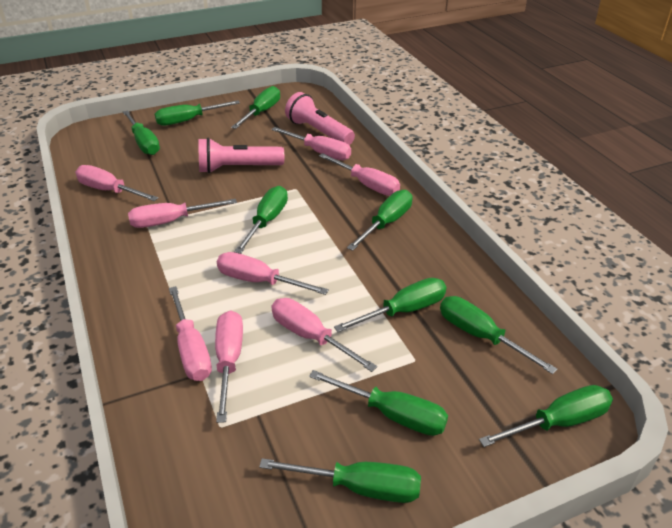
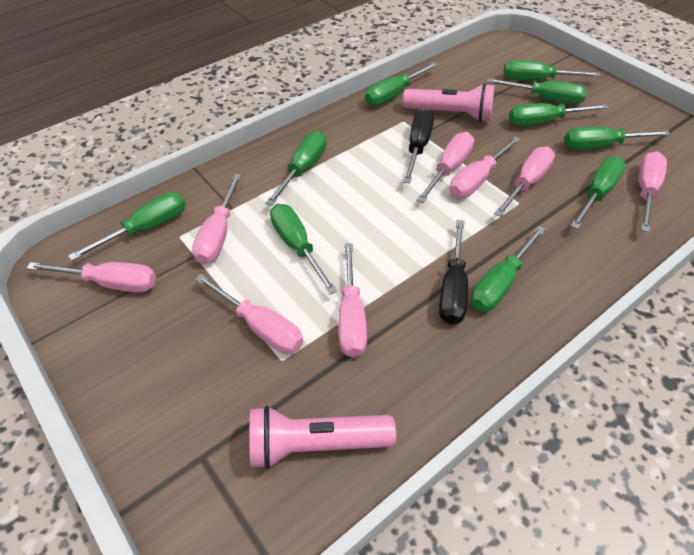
black screwdriver: none = 0 -> [403,110,434,183] [439,220,468,325] = 2

